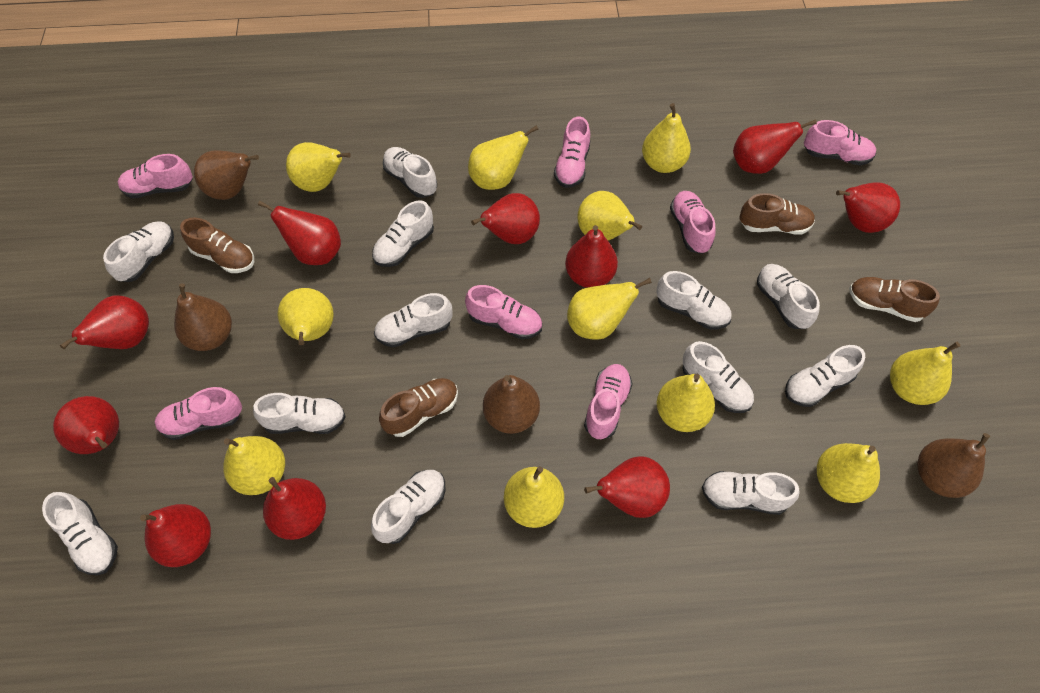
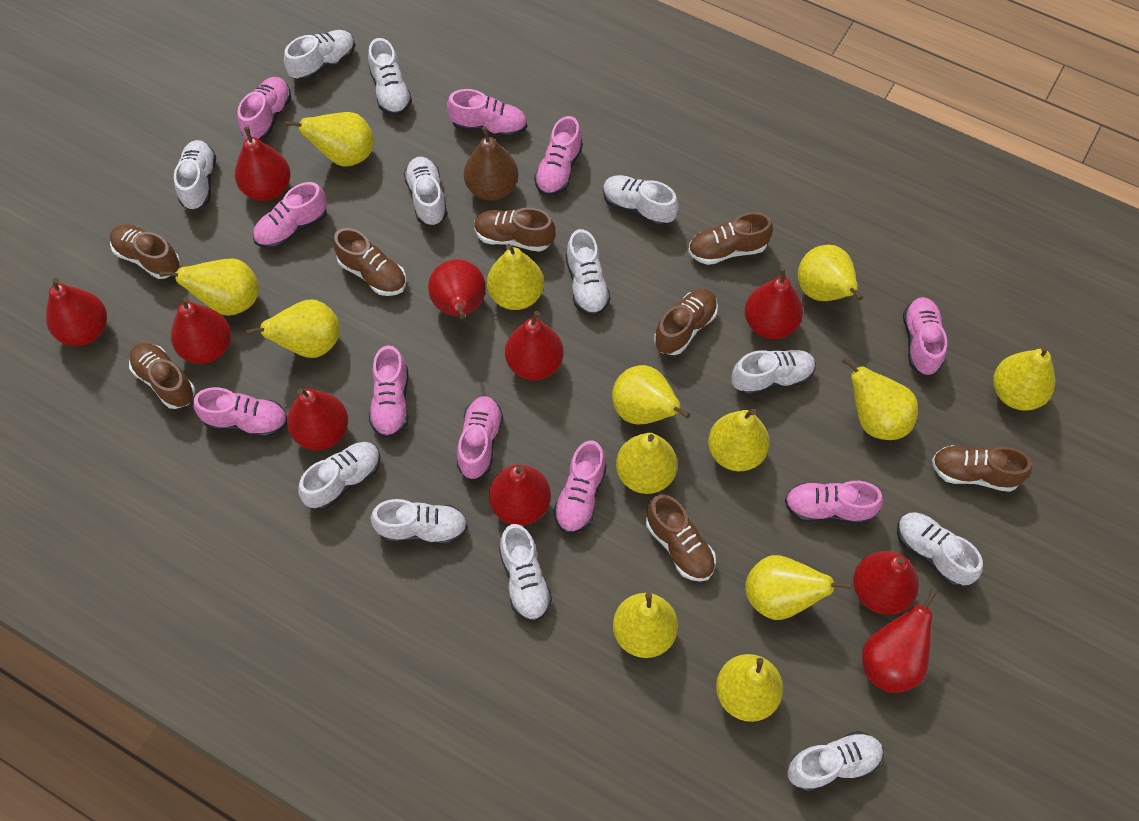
brown pear: [174,283,232,351] [194,150,259,200] [483,375,540,434] [917,433,990,498] = 4 -> [464,127,518,201] = 1
brown shoe: [180,218,254,273] [379,378,458,437] [739,193,815,235] [849,277,940,322] = 4 -> [110,225,180,279] [129,343,195,409] [333,228,406,296] [474,207,555,252] [646,495,716,582] [654,289,718,355] [688,212,773,265] [932,445,1032,492] = 8
pink shoe: [118,154,193,198] [155,387,242,440] [465,285,542,339] [554,117,590,188] [584,364,633,439] [670,191,715,254] [804,120,876,166] = 7 -> [193,387,287,438] [237,77,291,140] [253,182,327,249] [369,345,408,438] [447,89,527,138] [457,396,503,479] [534,116,583,196] [553,440,607,534] [785,481,883,524] [903,297,947,376] = 10
yellow pear: [223,436,285,495] [278,288,334,345] [286,142,351,192] [468,125,539,190] [504,466,564,528] [567,278,652,340] [577,191,642,241] [642,103,691,173] [657,373,715,432] [817,443,880,503] [890,341,960,405] = 11 -> [159,258,259,316] [246,300,340,358] [284,112,374,167] [487,244,544,310] [612,365,690,425] [613,593,678,658] [616,433,677,494] [708,409,770,471] [716,654,783,722] [745,555,852,620] [798,245,863,301] [842,357,918,440] [993,345,1055,411] = 13

